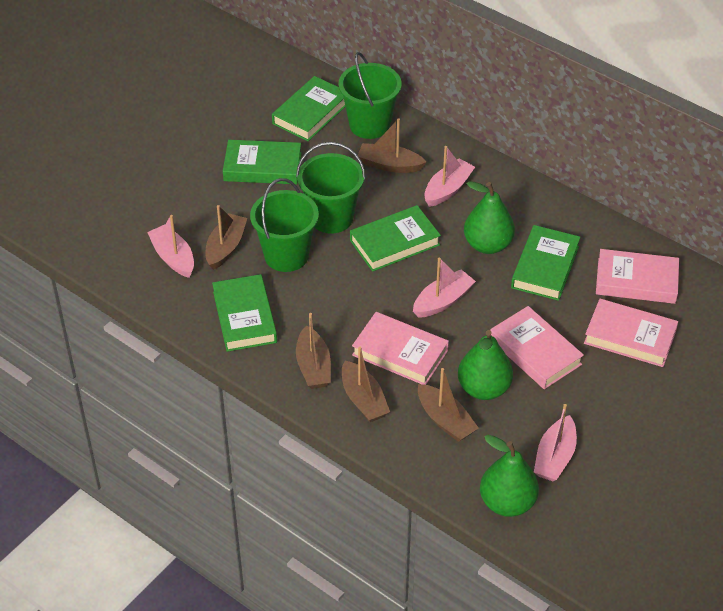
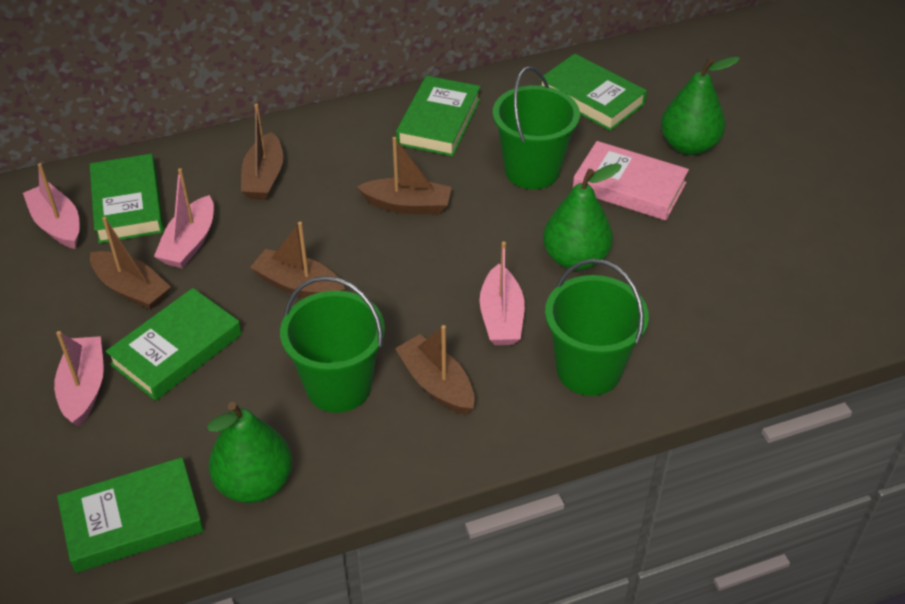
pink book: [352,312,449,385] [490,306,584,389] [584,299,678,367] [596,249,679,304] = 4 -> [573,141,689,221] = 1

